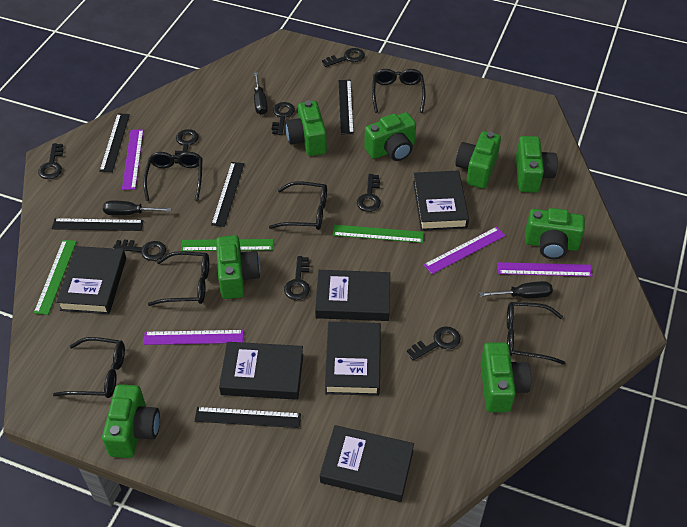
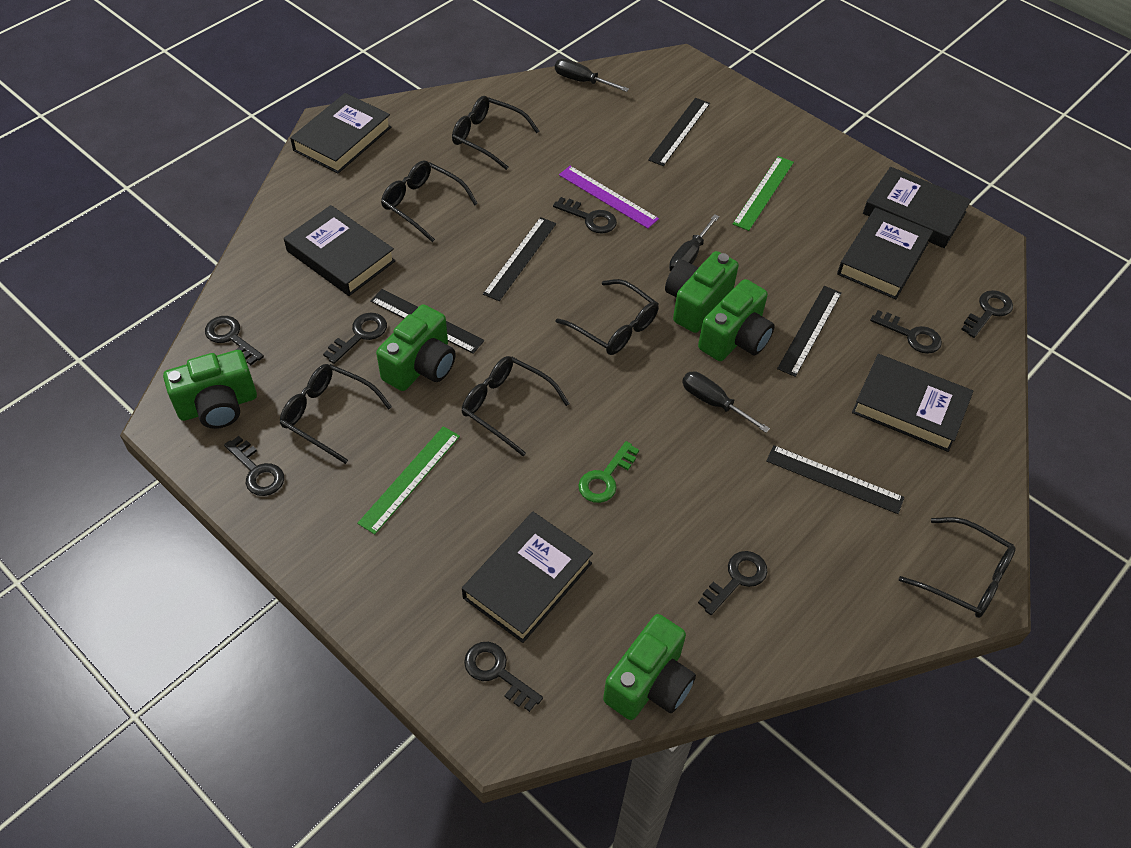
green camera: [102,384,160,458] [216,235,261,299] [286,100,327,156] [364,112,416,161] [455,131,501,189] [480,342,531,412] [516,136,558,193] [525,208,585,259] = 8 -> [163,350,257,429] [376,304,456,391] [603,614,696,720] [665,251,739,333] [698,279,775,361] = 5
green key: none = 0 -> [578,441,639,503] = 1
green ruler: [34,240,77,315] [181,239,273,251] [333,225,424,243] = 3 -> [357,426,460,534] [733,156,794,231] = 2
purple ruler: [122,129,144,190] [143,330,244,345] [424,227,505,274] [497,262,593,277] = 4 -> [559,166,659,229] = 1

